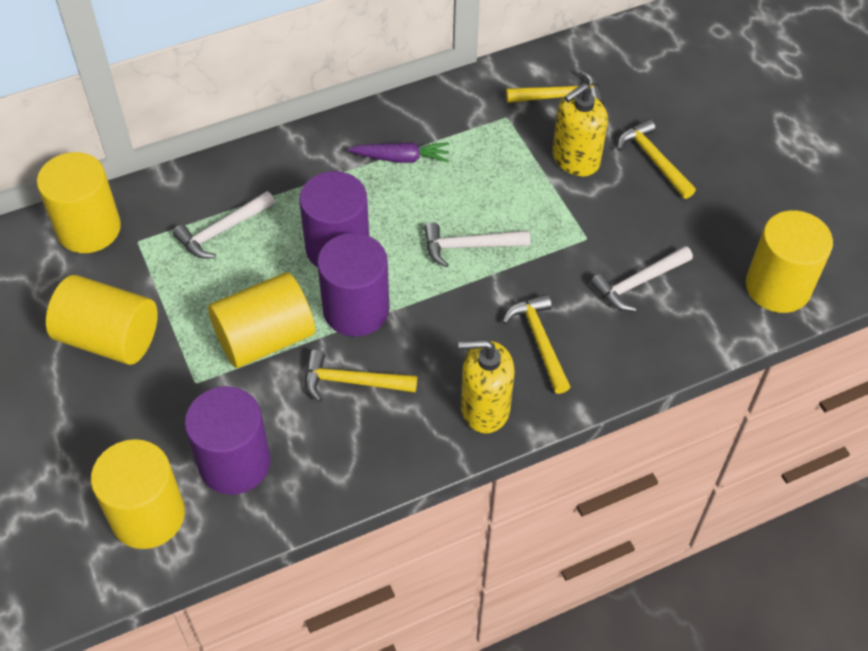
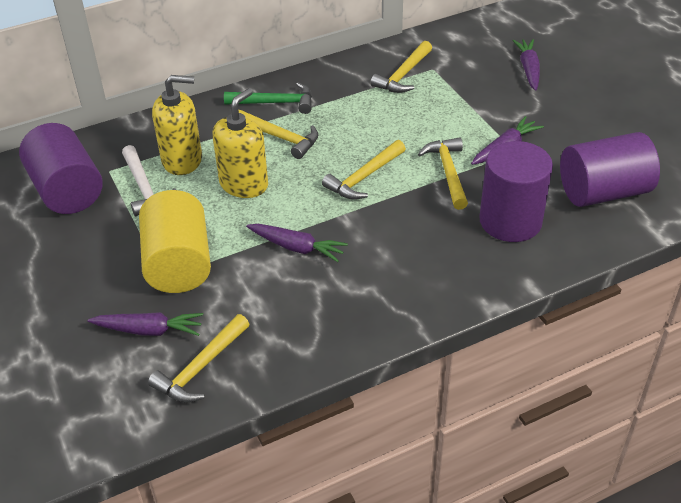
green hammer: none = 0 -> [224,82,312,114] = 1
purple carrot: [348,142,450,163] = 1 -> [88,312,203,336] [246,224,348,262] [471,116,544,165] [512,39,540,91] = 4
white hammer: [173,191,275,259] [424,223,531,268] [590,246,693,311] = 3 -> [122,145,176,216] = 1
yellow cylinder: [37,152,121,253] [46,275,158,365] [91,439,185,549] [208,272,315,368] [746,210,833,313] = 5 -> [139,190,211,293] = 1
yellow hammer: [305,350,417,402] [502,294,570,394] [506,70,605,105] [618,119,696,199] = 4 -> [148,314,250,403] [239,110,318,159] [322,140,406,200] [371,41,432,93] [418,138,468,210] = 5

